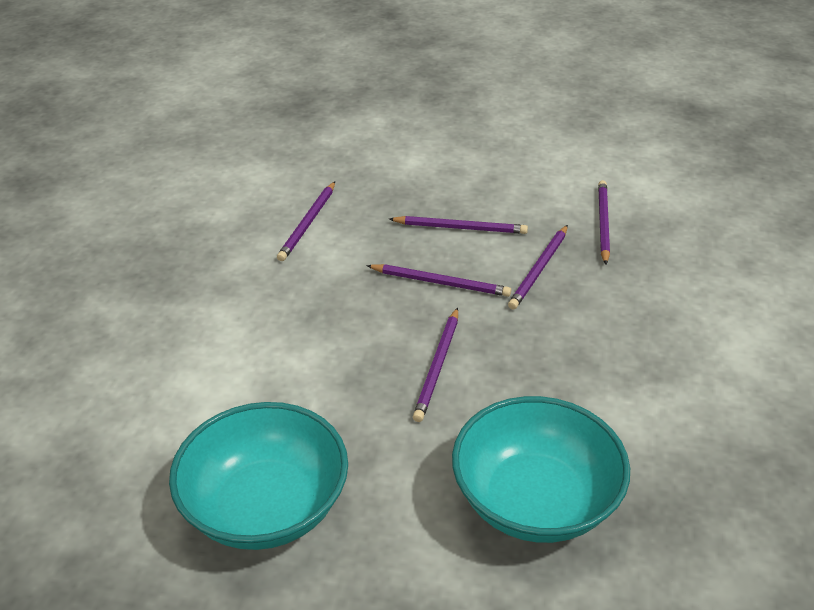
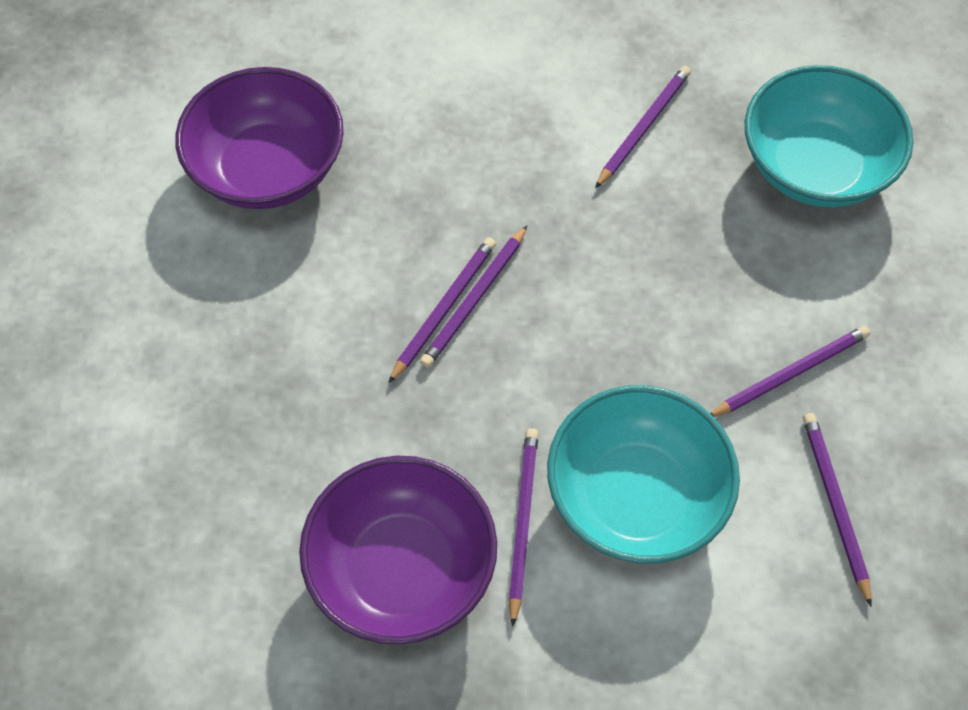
purple bowl: none = 0 -> [175,67,344,209] [299,456,497,644] = 2

